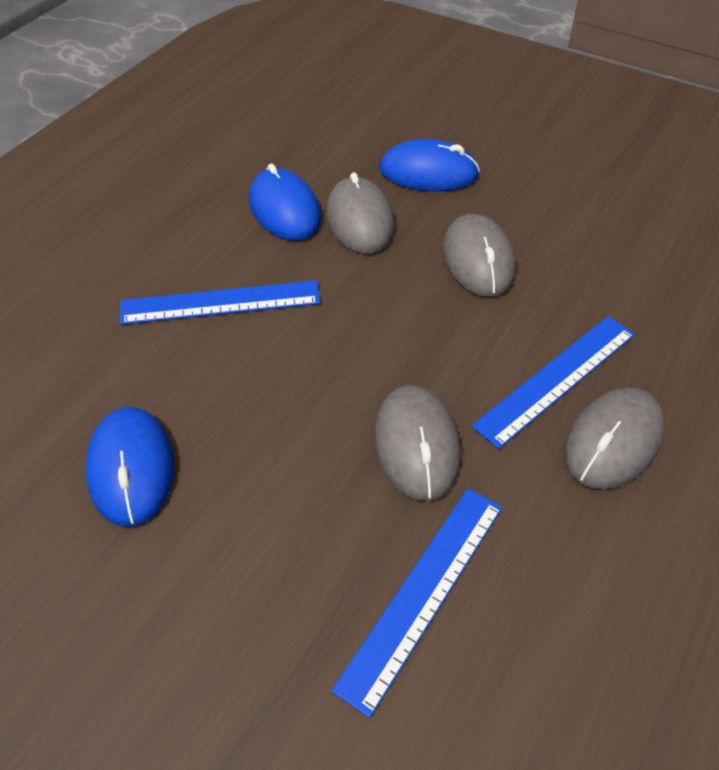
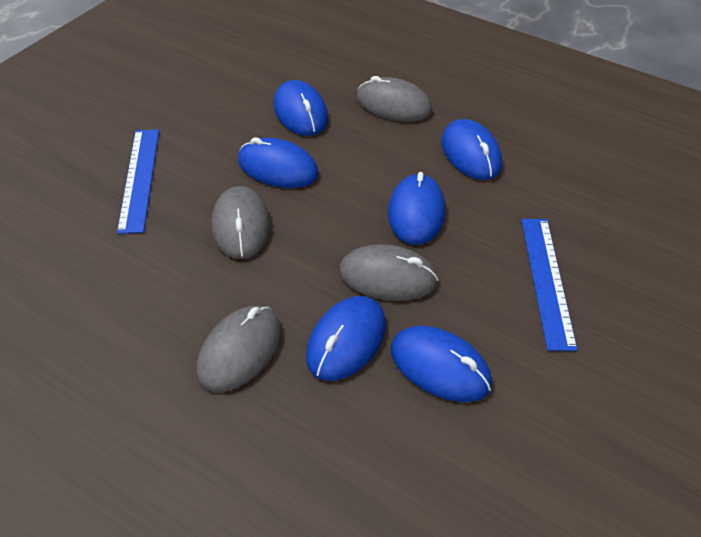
blue mouse: [85,407,174,527] [249,163,321,241] [379,139,480,191] = 3 -> [238,137,319,188] [274,80,328,136] [306,296,386,381] [388,172,446,245] [391,326,492,402] [442,119,502,180] = 6
blue ruler: [119,280,320,325] [331,488,502,718] [471,316,635,449] = 3 -> [117,129,159,234] [521,219,578,351] = 2

